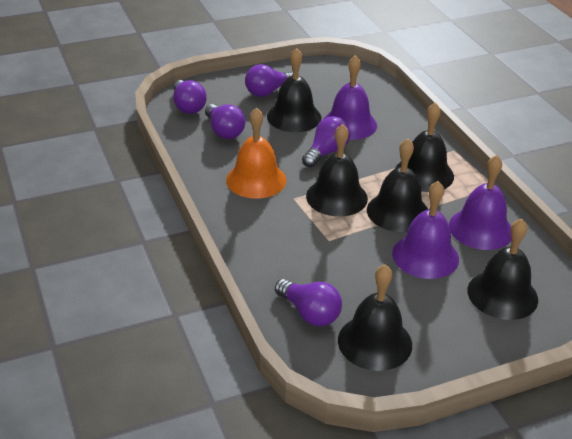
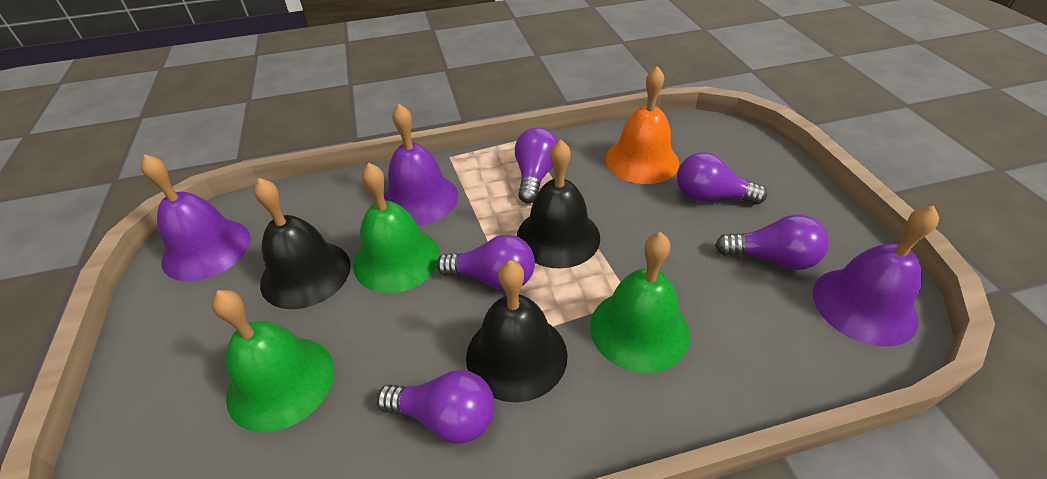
black bell: [267,48,321,132] [306,124,368,217] [338,264,412,371] [367,139,428,232] [396,102,454,192] [468,218,538,320] = 6 -> [254,178,351,309] [466,260,568,403] [517,139,600,268] = 3
green bell: none = 0 -> [212,290,334,432] [353,163,440,293] [590,232,690,373] = 3

